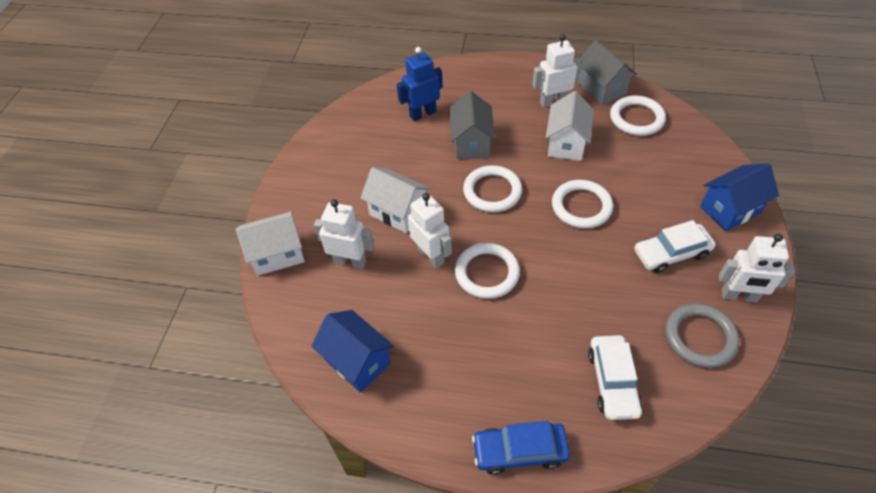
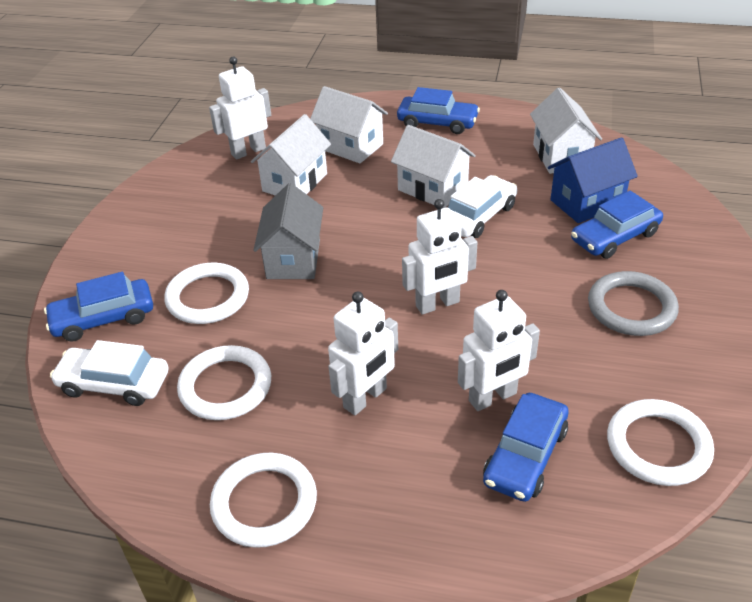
blue car: [472,421,570,475] = 1 -> [44,272,153,342] [397,87,480,134] [483,393,569,502] [571,191,663,259] = 4
blue house: [311,310,394,393] [700,164,779,231] = 2 -> [548,137,638,223] = 1
blue robot: [397,47,443,121] = 1 -> none = 0
grey house: [449,91,495,159] [577,40,637,106] = 2 -> [253,183,323,279] = 1
white house: [236,211,305,276] [361,167,430,234] [546,91,594,161] = 3 -> [251,114,331,196] [310,86,388,163] [391,125,476,208] [530,87,602,174] = 4

